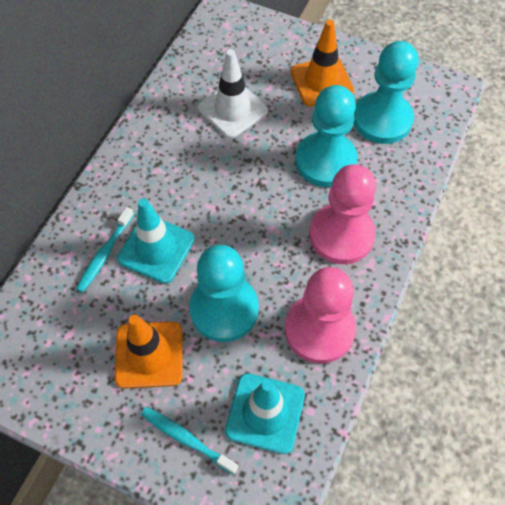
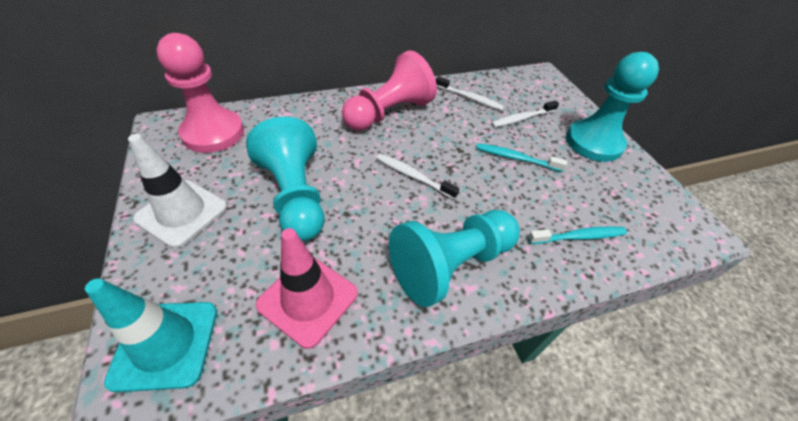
orange traffic cone: [115,315,183,389] [291,20,354,107] = 2 -> none = 0
pink traffic cone: none = 0 -> [255,228,358,349] = 1
turquoise traffic cone: [117,198,194,284] [225,373,305,454] = 2 -> [85,278,217,392] = 1
white toothbrush: none = 0 -> [376,154,460,199] [436,76,505,111] [491,100,559,127] = 3

